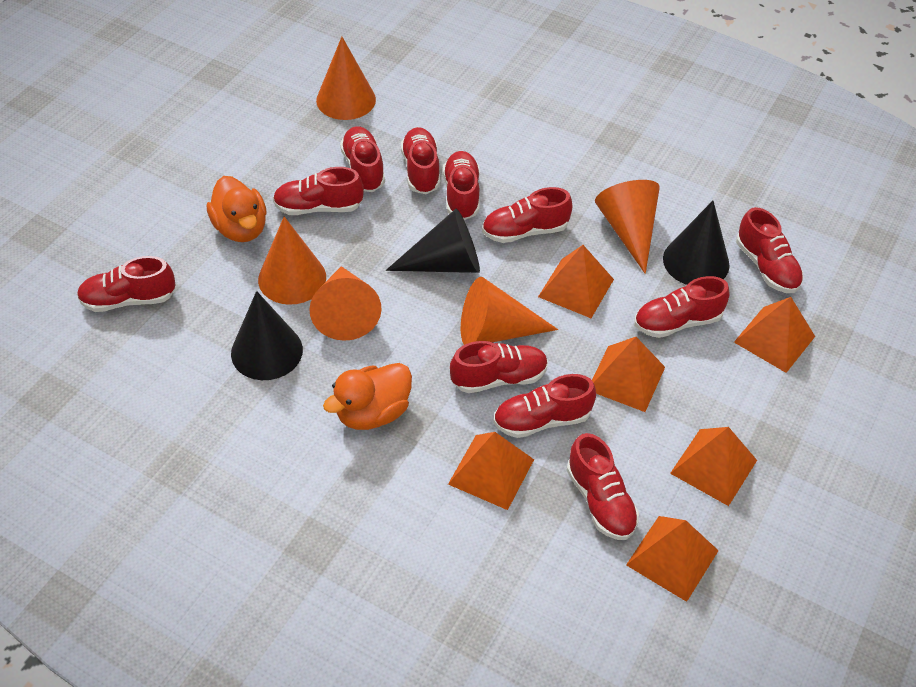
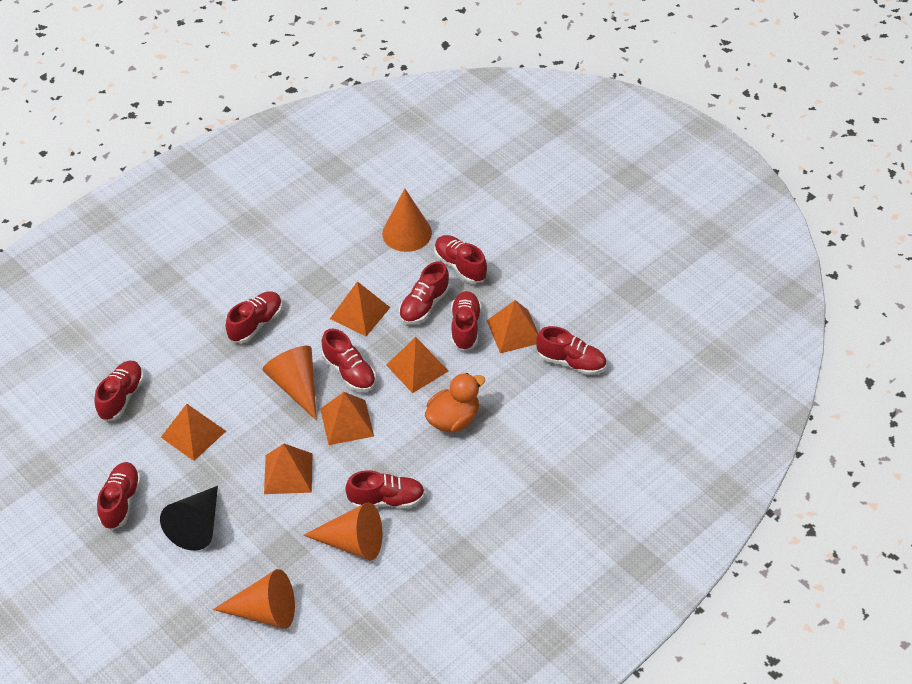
black cone: [231,291,303,380] [386,209,480,273] [663,201,730,285] = 3 -> [160,486,218,551] = 1
orange cone: [258,217,326,305] [309,266,381,341] [316,37,376,120] [461,277,558,345] [595,180,660,274] = 5 -> [213,569,295,629] [263,346,317,420] [303,502,382,561] [382,188,432,252] = 4
orange duck: [207,176,267,242] [323,363,412,430] = 2 -> [425,373,485,432] = 1
red shoe: [77,256,175,312] [273,167,364,215] [340,126,385,192] [401,127,440,194] [443,151,480,220] [450,341,548,393] [482,187,573,243] [493,374,596,438] [567,433,639,540] [634,276,730,338] [736,207,803,293] = 11 -> [94,361,144,421] [97,462,141,530] [225,291,282,343] [322,329,376,392] [345,470,425,508] [399,261,450,325] [434,235,487,284] [451,291,481,351] [536,326,606,375] = 9

